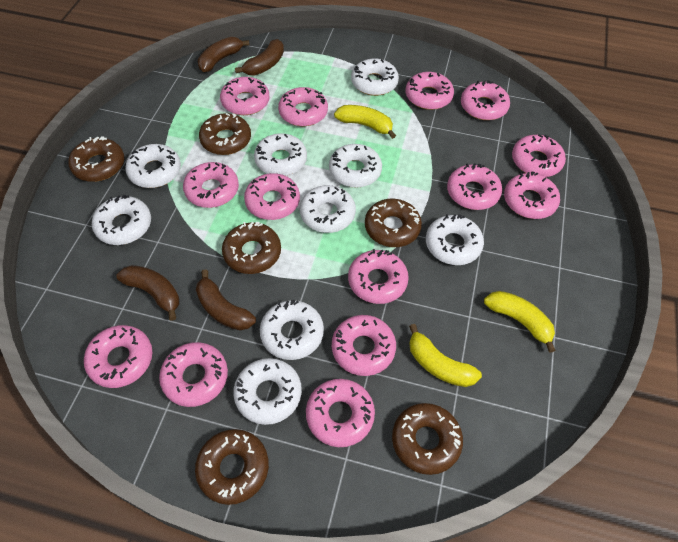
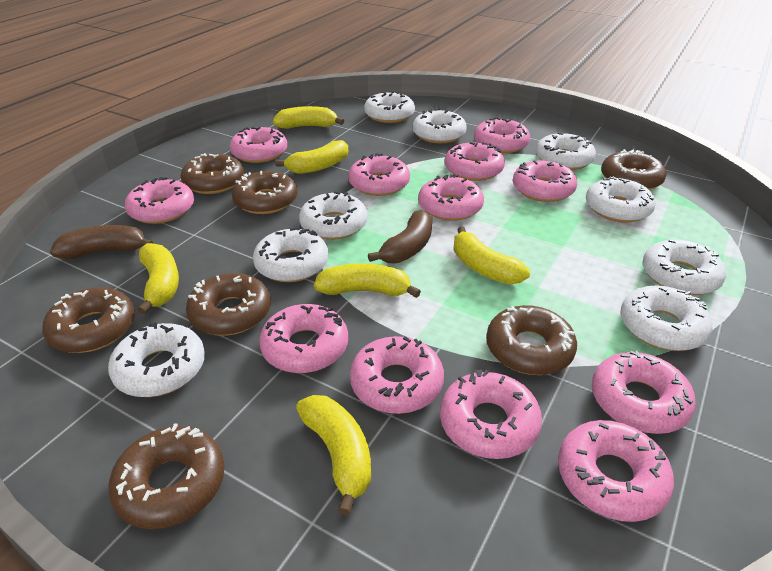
brown banana: [116,265,179,321] [196,269,256,330] [198,37,250,72] [235,39,284,76] = 4 -> [50,225,154,259] [368,210,432,264] = 2
brown donut: [68,136,124,182] [195,429,269,505] [199,113,251,155] [222,222,281,274] [365,199,422,247] [392,403,463,475] = 6 -> [42,287,135,353] [108,423,225,529] [180,153,244,194] [186,273,271,336] [232,171,298,214] [486,305,577,375] [601,149,667,190] = 7
pink donut: [84,325,152,388] [159,342,228,407] [183,162,239,208] [220,77,270,115] [244,173,300,220] [278,87,328,126] [306,379,375,447] [332,315,396,376] [348,249,409,304] [406,72,454,110] [447,163,502,210] [461,80,510,120] [504,172,560,219] [512,135,566,177] = 14 -> [125,177,194,224] [229,127,287,163] [259,304,348,373] [348,153,410,196] [350,336,444,414] [418,174,484,221] [440,370,542,459] [444,142,505,181] [474,117,530,153] [513,160,577,202] [558,420,674,522] [592,351,696,434] = 12
yellow banana: [334,105,396,139] [409,324,482,387] [484,291,556,353] = 3 -> [137,243,179,314] [273,106,344,129] [275,140,348,174] [296,395,371,516] [314,263,421,298] [453,226,530,284] = 6

